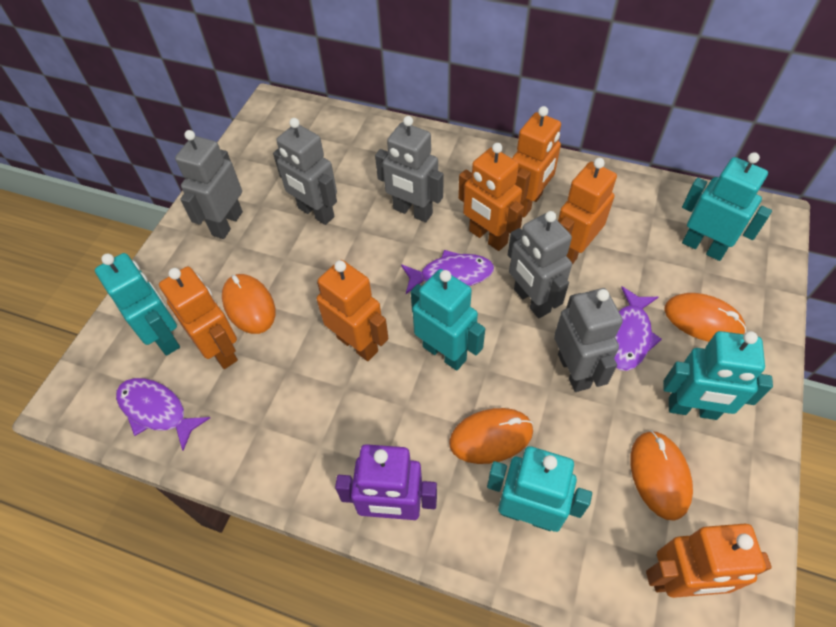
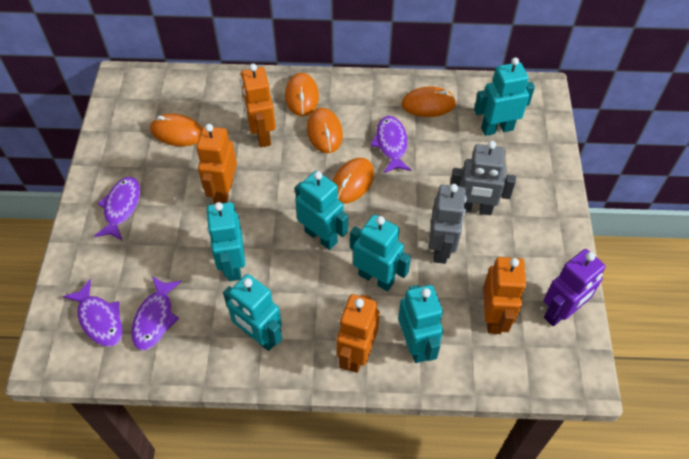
grey robot: [175,130,243,239] [273,118,337,225] [375,116,443,222] [508,211,572,318] [554,288,623,392] = 5 -> [429,184,466,264] [450,141,516,215] = 2
orange mouse: [222,274,275,334] [449,408,533,464] [630,430,693,521] [664,293,746,342] = 4 -> [150,113,202,146] [285,73,319,116] [307,108,343,153] [333,158,374,204] [402,87,457,117] = 5
orange robot: [159,267,238,369] [317,260,388,361] [458,143,524,251] [512,106,561,217] [558,158,617,264] [646,524,772,598] = 6 -> [196,124,237,204] [241,64,276,147] [337,294,380,373] [483,257,526,334] = 4
purple fish: [116,378,210,451] [401,250,494,294] [614,287,662,371] = 3 -> [63,280,123,347] [94,177,140,241] [131,276,182,351] [371,116,411,173] = 4
turquoise robot: [95,253,180,356] [411,269,485,371] [487,446,592,532] [663,331,773,420] [682,152,772,261] = 5 -> [206,202,246,281] [223,274,282,351] [295,171,348,250] [350,214,411,291] [398,285,443,363] [474,57,535,136] = 6

